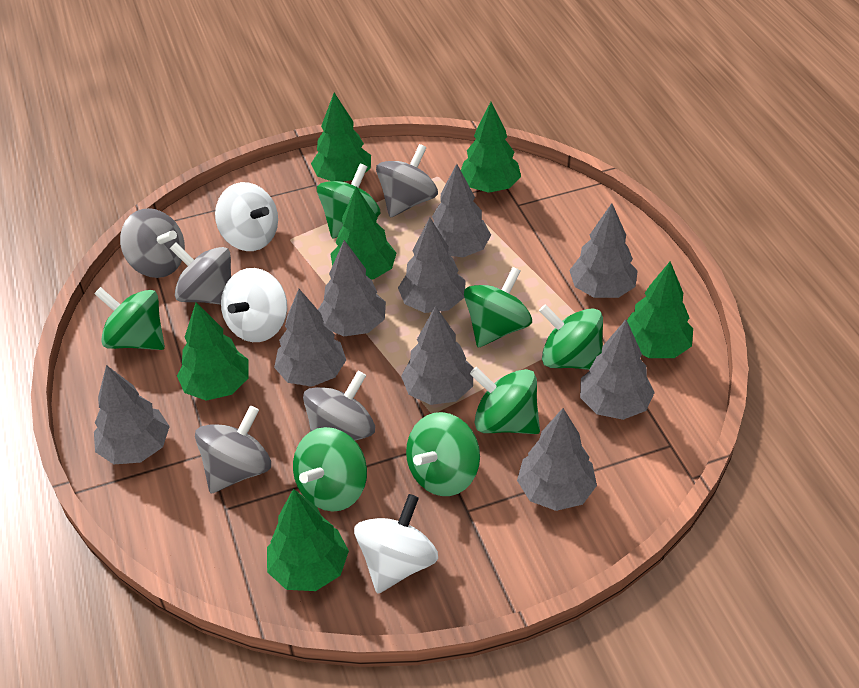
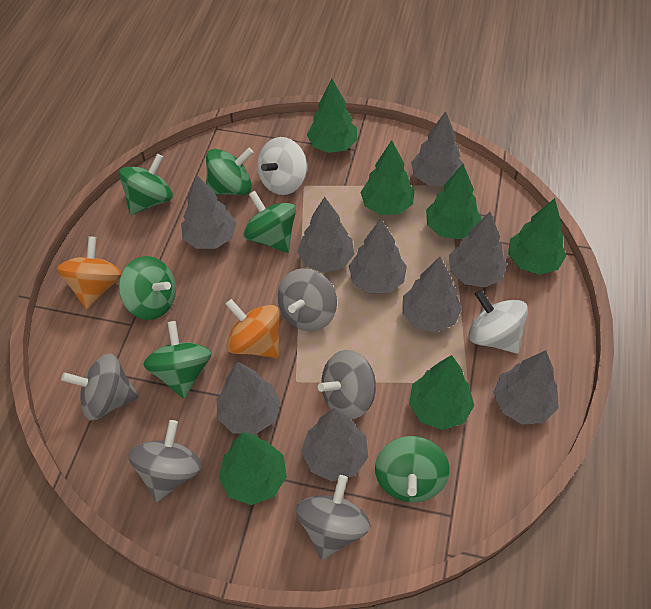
green spinning top: [94,287,165,350] [293,427,367,511] [317,163,380,239] [406,412,480,496] [464,267,532,348] [470,367,540,434] [539,304,603,370] = 7 -> [119,154,173,215] [119,256,176,320] [143,321,211,399] [206,148,254,195] [243,191,296,253] [375,436,450,503] = 6
orange spinning top: none = 0 -> [57,236,122,309] [226,299,280,358] = 2
white spinning top: [215,182,278,251] [221,268,287,342] [354,494,438,594] = 3 -> [257,137,307,195] [469,290,528,354] = 2

